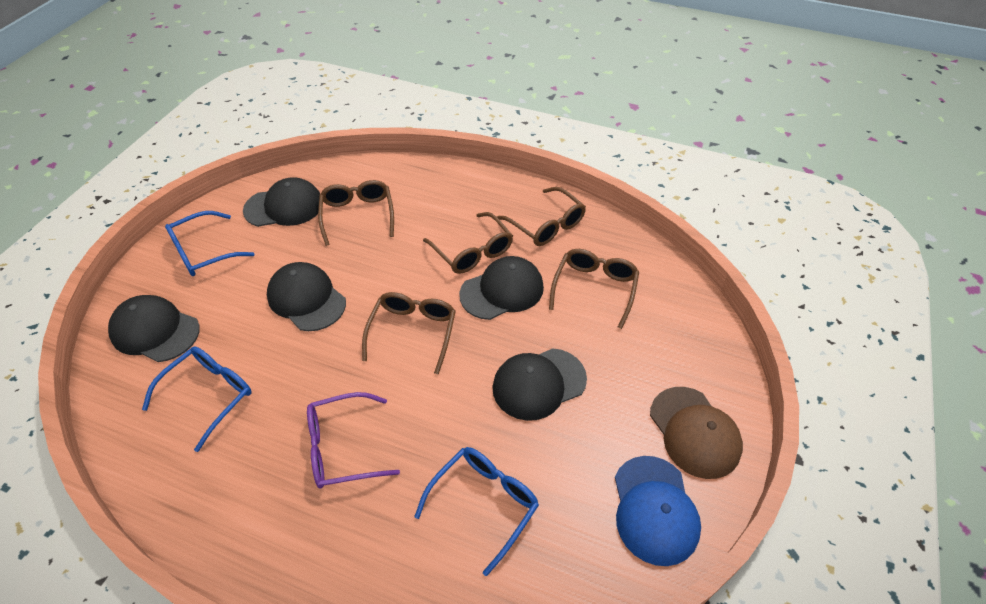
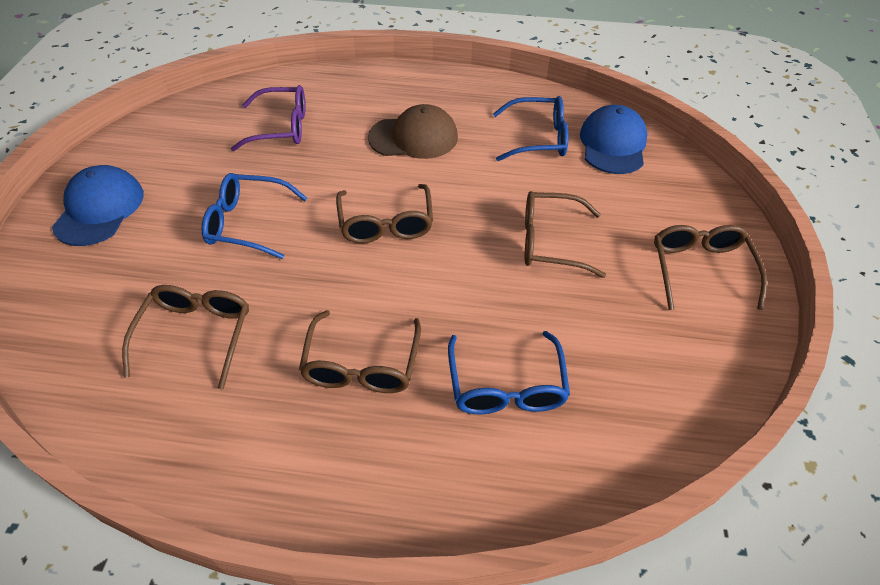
black cap: [108,295,200,362] [243,177,320,227] [267,262,346,331] [459,256,544,320] [493,348,587,421] = 5 -> none = 0
blue cap: [615,456,701,566] = 1 -> [52,165,144,246] [580,105,648,174] = 2

